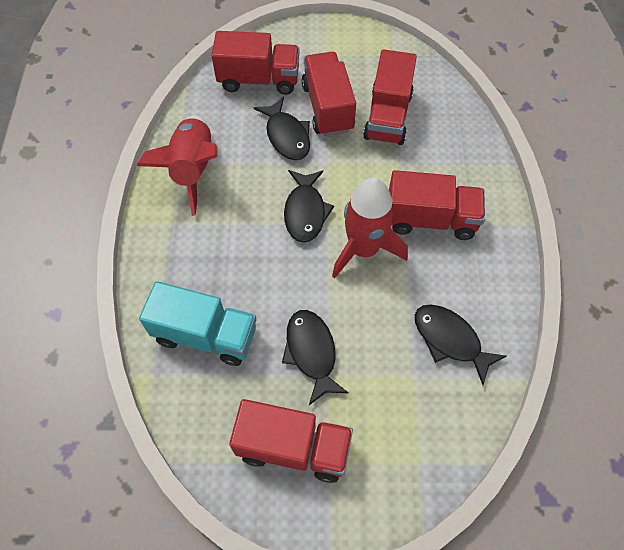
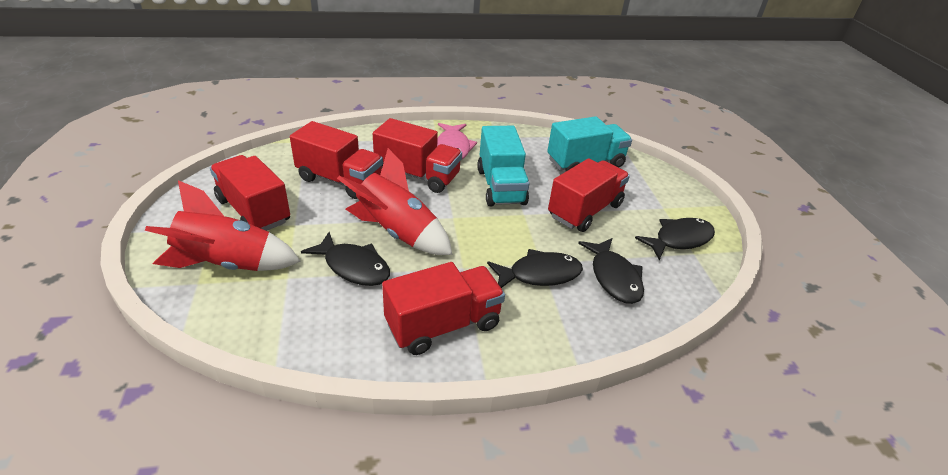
pink fish: none = 0 -> [437,123,477,160] = 1
turquoise truck: [139,281,256,366] = 1 -> [477,126,530,206] [547,116,632,171] = 2

